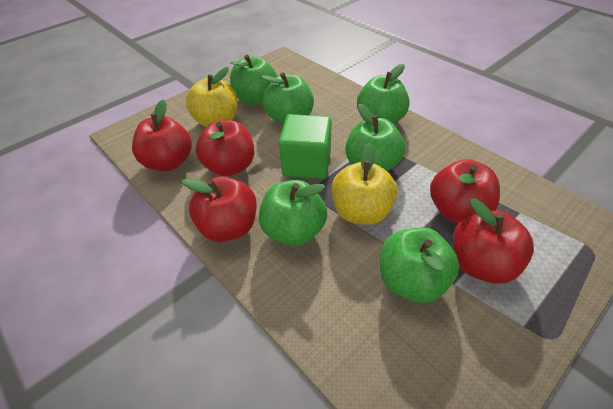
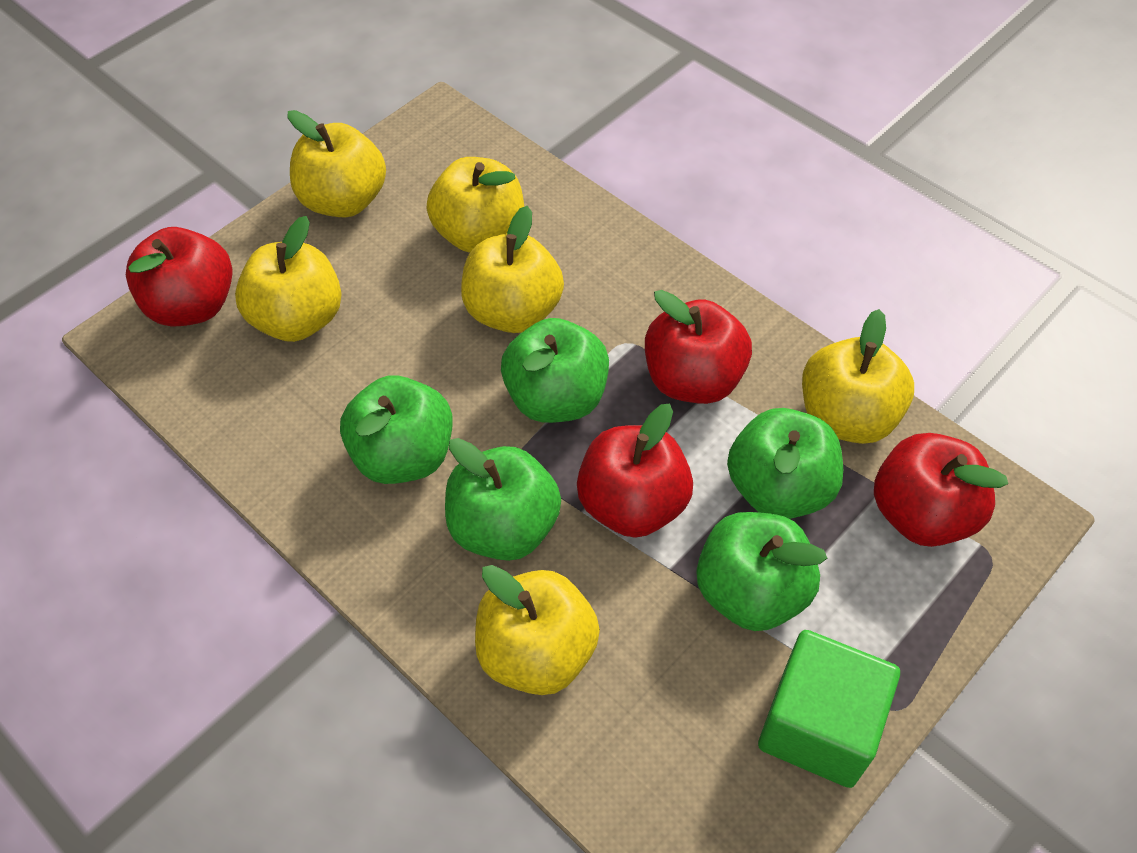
green apple: [230,55,277,105] [259,180,327,246] [261,72,314,124] [345,104,405,171] [357,64,410,124] [380,227,459,303] = 6 -> [340,375,453,484] [445,438,561,561] [501,318,609,423] [696,512,828,631] [727,408,843,519] = 5
red apple: [132,100,192,171] [181,177,257,242] [195,120,254,177] [430,159,500,223] [453,199,534,284] = 5 -> [126,227,232,327] [577,404,693,538] [645,290,752,404] [874,433,1008,547] = 4
yellow apple: [186,67,238,127] [331,143,397,225] = 2 -> [235,216,341,342] [288,110,386,217] [426,157,524,253] [461,206,564,333] [475,565,600,695] [802,309,914,444] = 6

